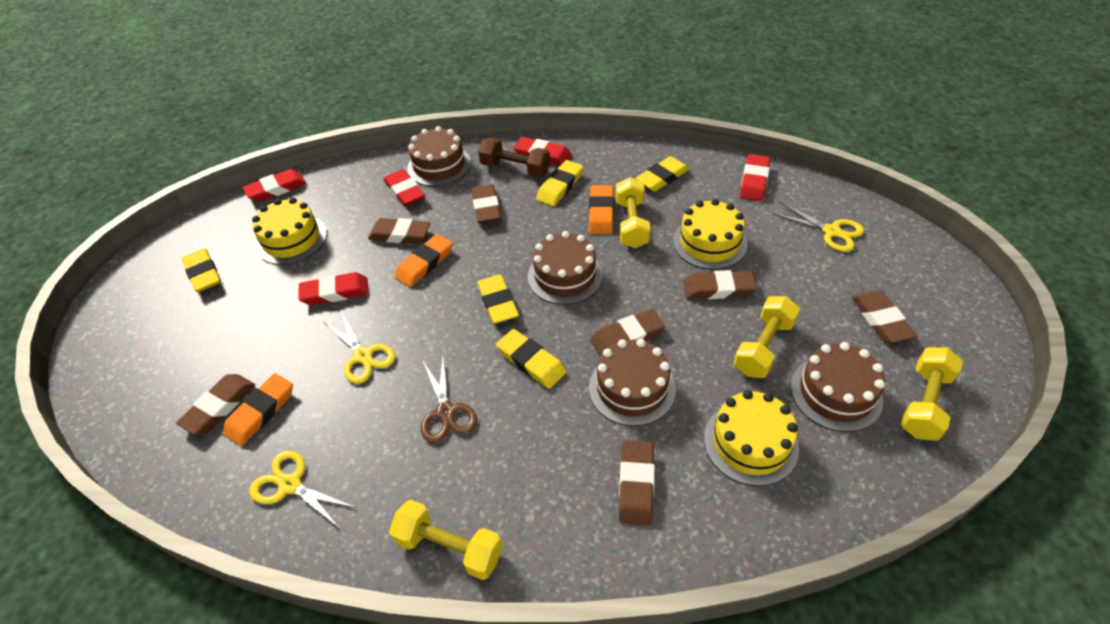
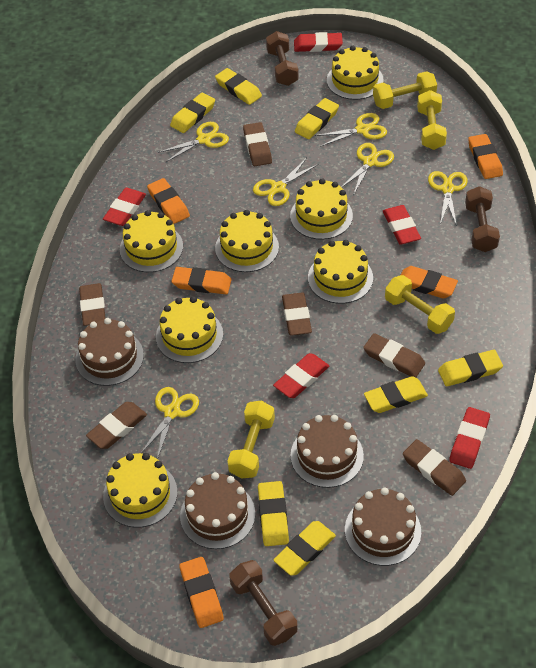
brown dumbbell: [478,138,550,177] = 1 -> [229,560,297,646] [266,31,299,86] [465,186,500,252] = 3
brown eraser: [176,374,255,435] [368,218,430,244] [471,184,501,224] [590,309,665,357] [619,440,655,526] [683,270,756,299] [852,290,917,343] = 7 -> [79,283,106,326] [86,402,147,449] [243,122,272,166] [282,293,312,336] [363,333,425,378] [403,439,466,496] = 6
brown scissors: [421,357,477,443] = 1 -> none = 0
orange eraser: [223,373,293,446] [394,234,453,287] [589,185,614,234] = 3 -> [147,178,190,224] [172,267,231,294] [179,557,224,628] [401,266,458,299] [468,134,503,179] = 5
yellow cake: [252,198,327,265] [673,199,747,270] [704,390,799,486] = 3 -> [103,453,177,528] [120,210,183,272] [156,296,223,363] [215,210,279,272] [290,179,353,240] [308,240,373,304] [327,46,384,100] = 7
yellow eraser: [182,248,221,292] [477,274,519,324] [496,329,566,389] [536,160,583,206] [635,156,689,192] = 5 -> [170,93,215,133] [215,68,262,105] [258,481,289,546] [273,521,336,576] [295,98,339,139] [364,376,428,413] [438,350,503,386] = 7
yellow scissors: [249,451,356,527] [324,312,395,384] [773,202,864,252] = 3 -> [141,387,199,459] [158,122,229,163] [253,158,318,206] [315,113,387,147] [341,143,394,195] [428,171,468,226] = 6

